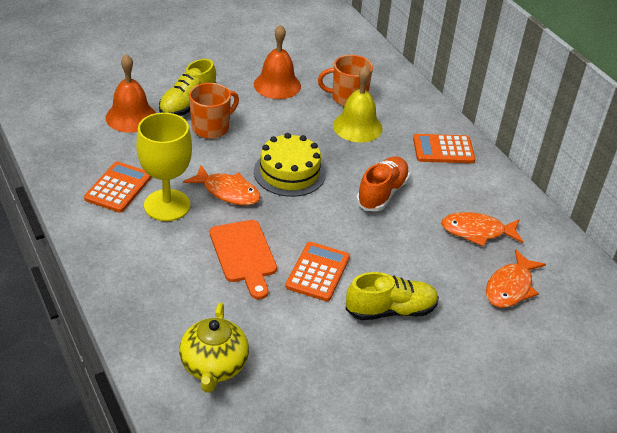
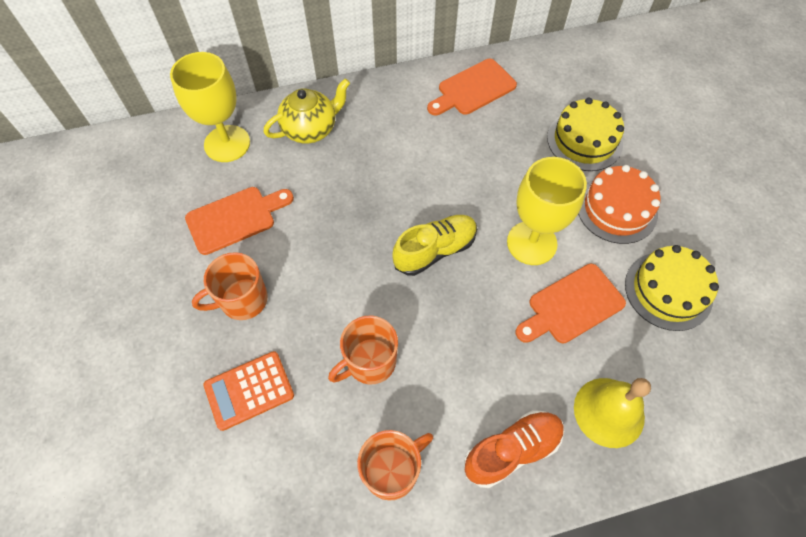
orange bell: [106,54,156,133] [254,24,301,99] = 2 -> none = 0
orange cake: none = 0 -> [578,165,660,244] = 1
orange calculator: [84,162,152,213] [286,242,350,301] [413,134,475,163] = 3 -> [203,351,294,431] = 1
orange cutting board: [210,220,277,299] = 1 -> [185,187,294,255] [427,59,517,115] [516,264,626,343] = 3
orange fish: [183,165,261,205] [441,212,523,247] [486,249,546,308] = 3 -> none = 0
orange mug: [189,83,239,139] [318,55,373,106] = 2 -> [192,252,268,320] [328,315,398,384] [357,430,433,500] = 3
yellow cake: [254,133,326,197] = 1 -> [547,98,624,171] [625,245,719,331] = 2
yellow goblet: [136,113,192,221] = 1 -> [170,52,250,162] [507,157,587,265] = 2
yellow shoe: [159,59,216,116] [346,272,439,320] = 2 -> [392,215,477,276] = 1

